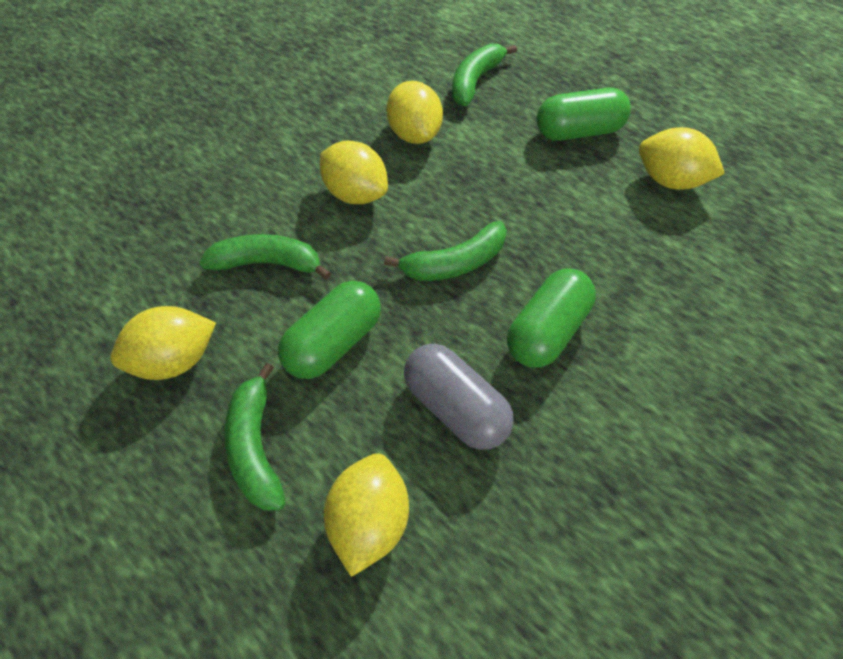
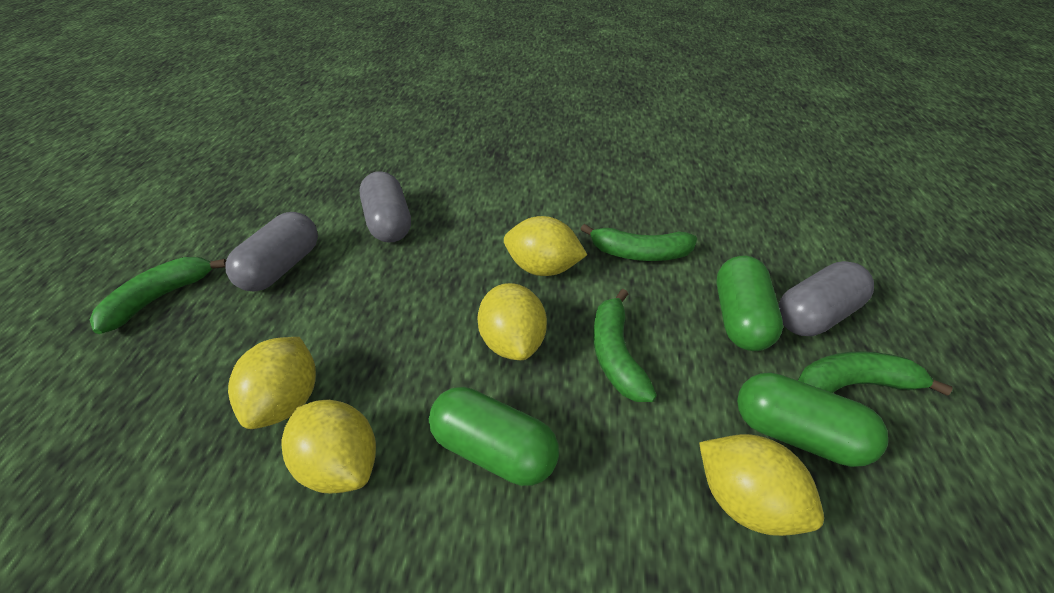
grey capsule: [404,344,514,450] = 1 -> [225,212,318,291] [360,171,411,243] [779,261,874,336] = 3

